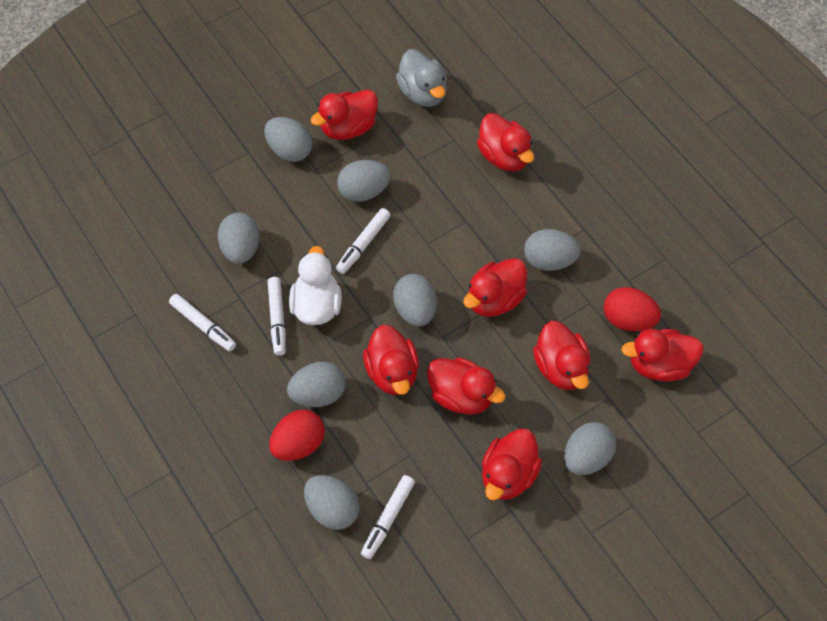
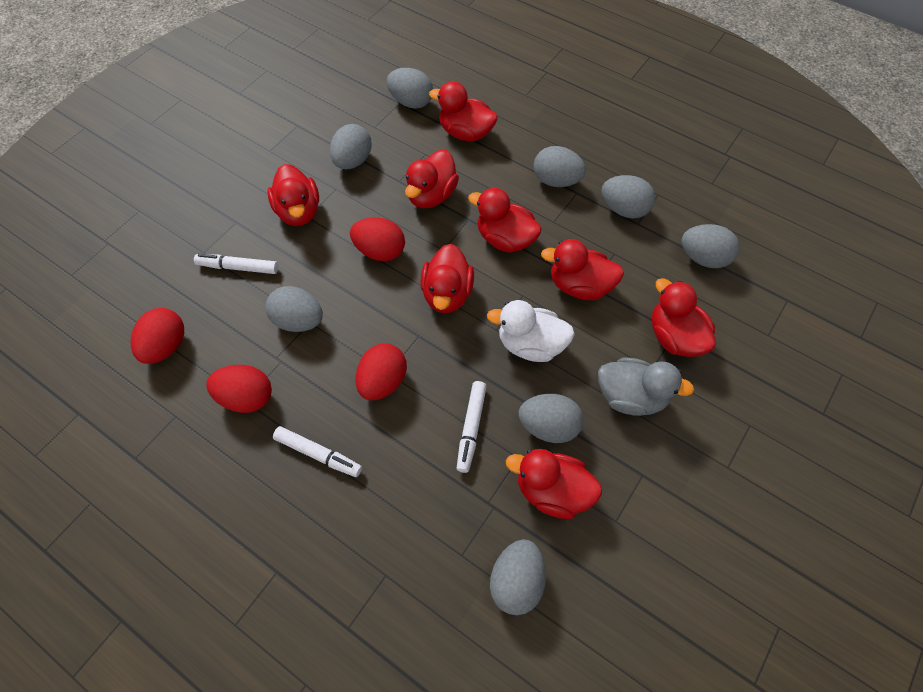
red egg: [269,410,325,461] [604,287,661,331] = 2 -> [130,308,184,364] [206,365,272,413] [350,217,405,261] [356,343,407,401] = 4
white marker: [169,294,236,351] [268,277,286,356] [336,208,391,274] [361,475,415,559] = 4 -> [194,254,278,274] [273,426,362,477] [457,381,487,473] = 3

